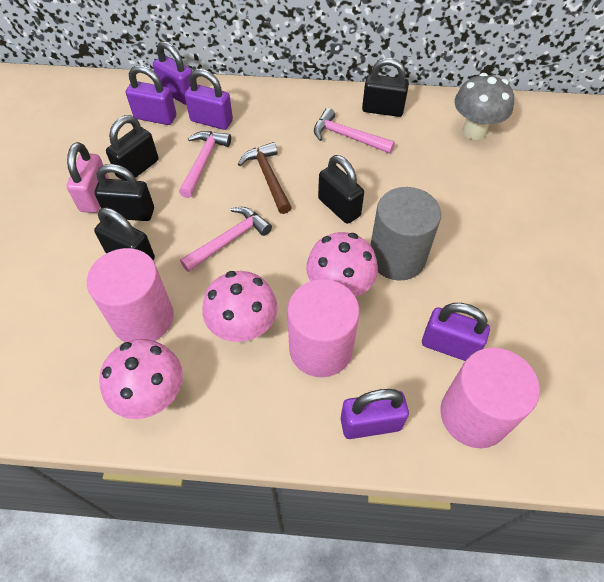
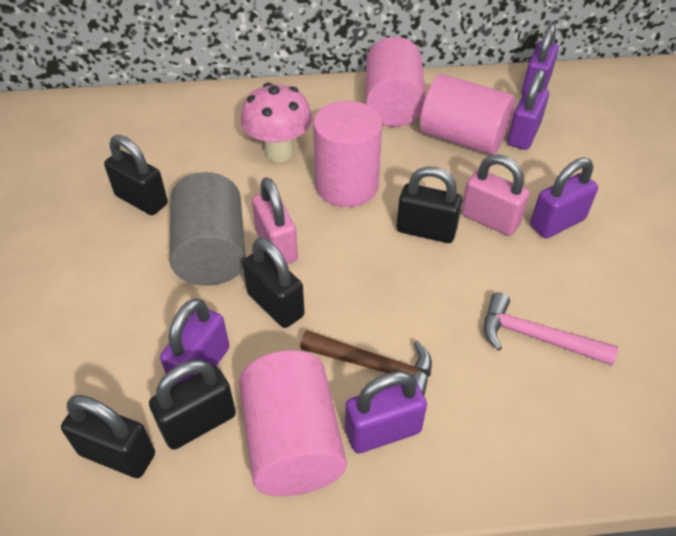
grey mushroom: [454,73,514,140] = 1 -> none = 0
pink cylinder: [87,248,174,342] [287,279,360,377] [440,348,540,448] = 3 -> [239,350,347,496] [313,101,382,207] [366,37,425,127] [420,74,515,155] = 4
pink hammer: [179,131,231,198] [180,207,272,272] [314,108,395,154] = 3 -> [484,292,618,366] = 1
pink mushroom: [99,339,183,419] [202,271,277,343] [306,232,378,297] = 3 -> [241,82,312,162] = 1
pink padlock: [66,142,109,213] = 1 -> [252,177,298,264] [461,154,530,236] = 2

